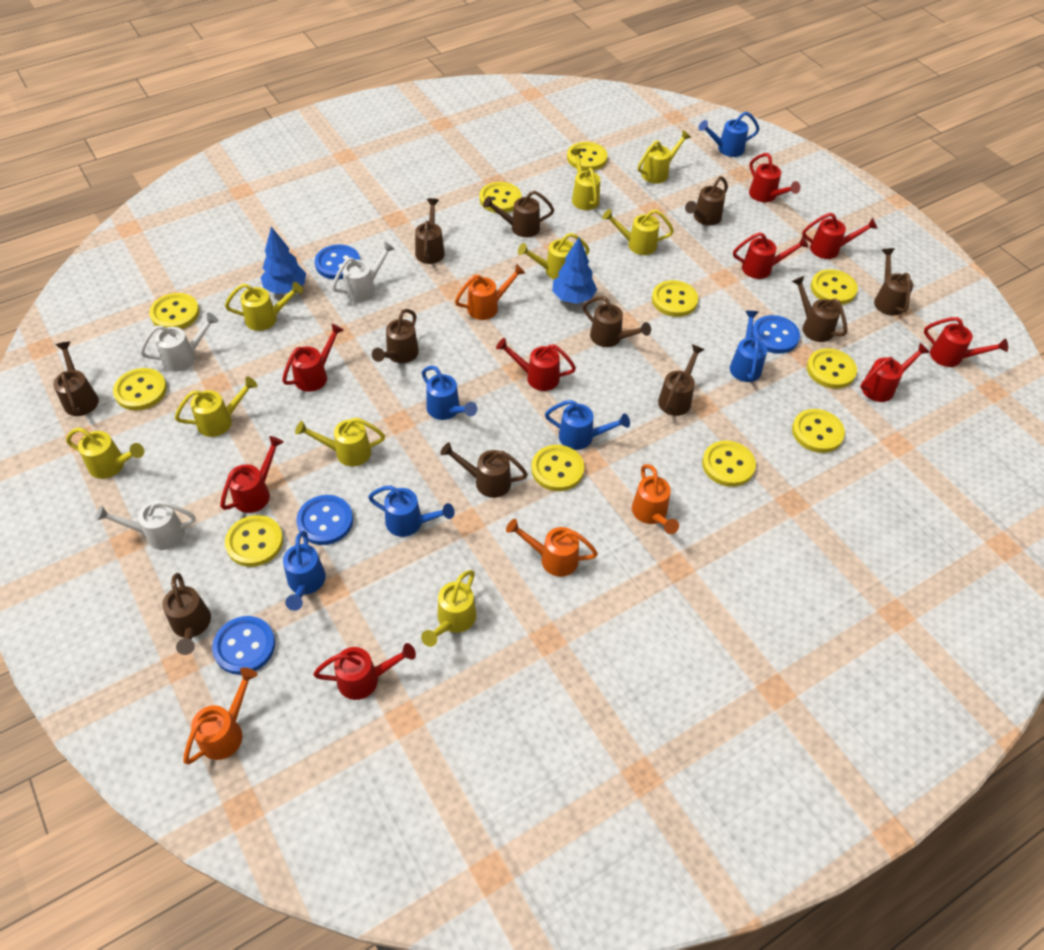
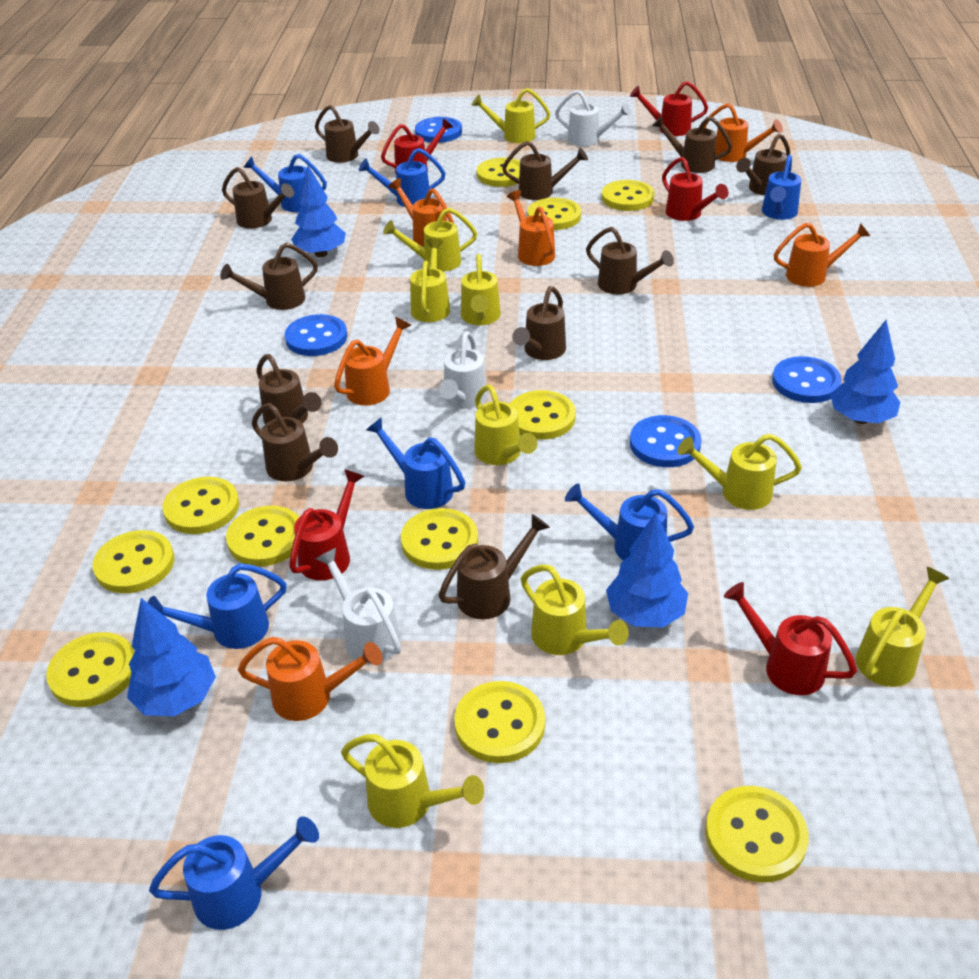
blue tree: [260,227,306,294] [552,237,597,304] = 2 -> [127,598,216,716] [291,166,346,257] [606,512,688,628] [830,320,900,424] = 4
blue watering can: [283,530,326,611] [368,485,454,537] [422,366,477,420] [545,400,630,450] [699,112,760,157] [730,311,767,382] = 6 -> [147,563,287,649] [149,816,319,930] [243,154,327,212] [359,148,446,207] [366,417,465,509] [565,484,694,561] [762,155,801,220] = 7
orange watering can: [183,667,257,765] [455,264,525,320] [506,519,598,577] [632,464,679,534] = 4 -> [238,637,383,721] [334,317,411,406] [388,178,454,247] [507,190,555,266] [703,103,783,162] [774,223,870,287] = 6
red watering can: [220,436,284,513] [282,324,344,392] [313,643,416,700] [496,338,576,391] [733,232,809,279] [749,153,800,202] [802,213,878,259] [860,343,930,402] [924,317,1008,367] = 9 -> [289,469,364,580] [381,118,453,174] [630,81,708,136] [662,157,728,221] [724,582,857,695] = 5

